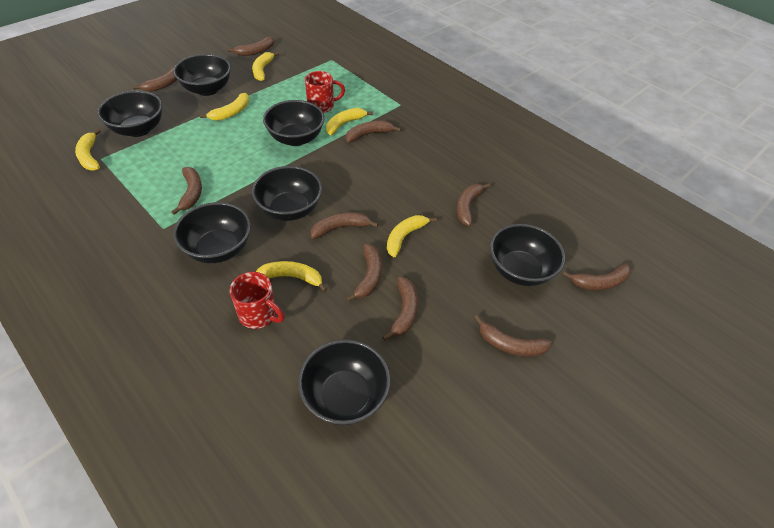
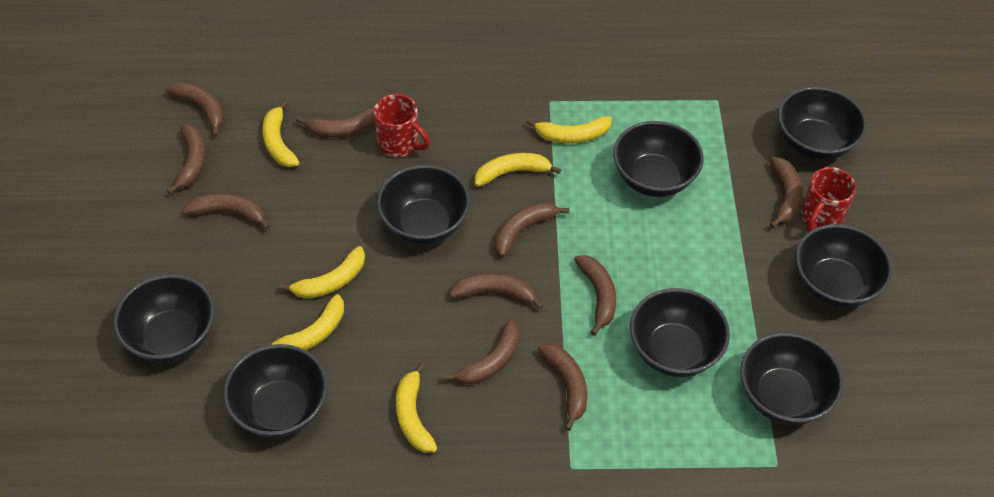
black bowl: [97,90,162,137] [173,54,231,96] [173,202,251,263] [252,166,322,221] [263,100,325,146] [298,339,391,425] [490,224,565,286] = 7 -> [114,274,215,363] [223,344,328,438] [377,165,470,244] [613,121,704,197] [630,288,730,377] [740,333,843,425] [778,87,867,160] [795,224,892,308] = 8

